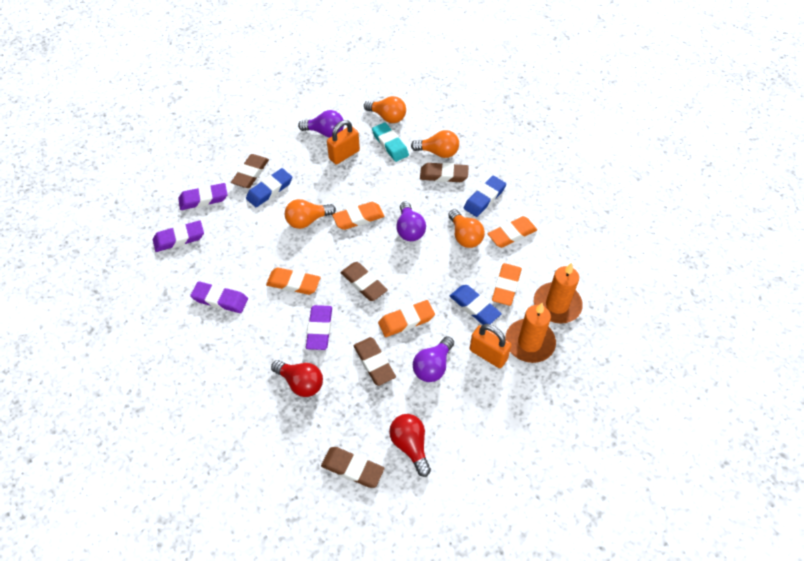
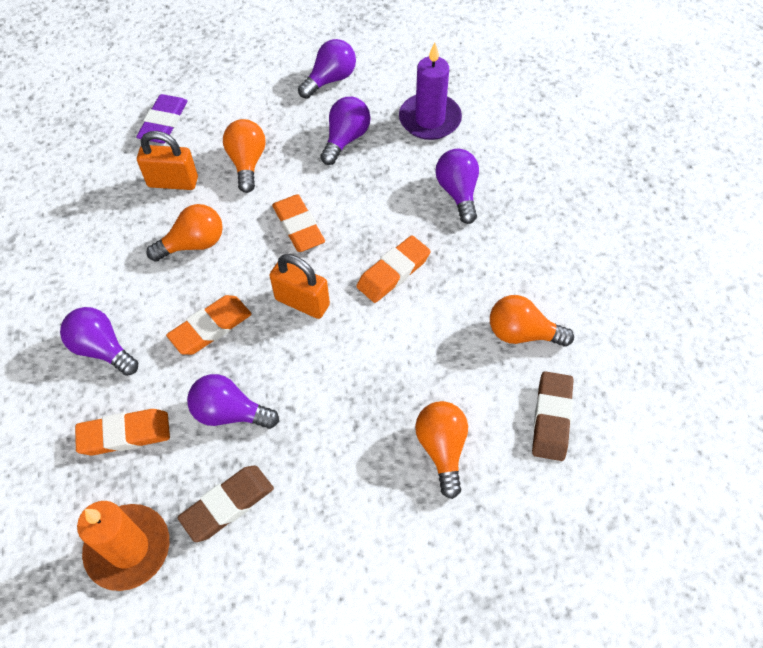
blue eraser: [246,168,292,207] [450,285,502,325] [464,176,506,217] = 3 -> none = 0
brown eraser: [231,154,269,188] [321,447,384,488] [341,262,388,301] [353,337,396,386] [420,162,469,182] = 5 -> [177,465,274,542] [532,371,573,461] = 2
orange candle: [505,303,556,363] [534,263,583,323] = 2 -> [77,501,169,591] = 1
orange eraser: [266,267,320,295] [332,202,384,230] [378,300,435,337] [488,216,537,248] [492,263,522,306] = 5 -> [75,409,170,455] [166,295,252,355] [272,194,325,252] [356,235,431,303] = 4
purple candle: none = 0 -> [399,43,462,140] = 1
purple eraser: [153,220,204,252] [178,183,227,210] [190,281,248,313] [306,305,332,350] = 4 -> [136,94,187,143] = 1
purple light bulb: [298,110,344,137] [396,202,426,241] [413,336,454,382] = 3 -> [60,307,138,376] [187,374,279,429] [298,39,356,99] [320,97,371,165] [435,149,479,224] = 5
red light bulb: [271,360,323,397] [389,414,431,477] = 2 -> none = 0
turquoise eraser: [372,122,409,162] = 1 -> none = 0

